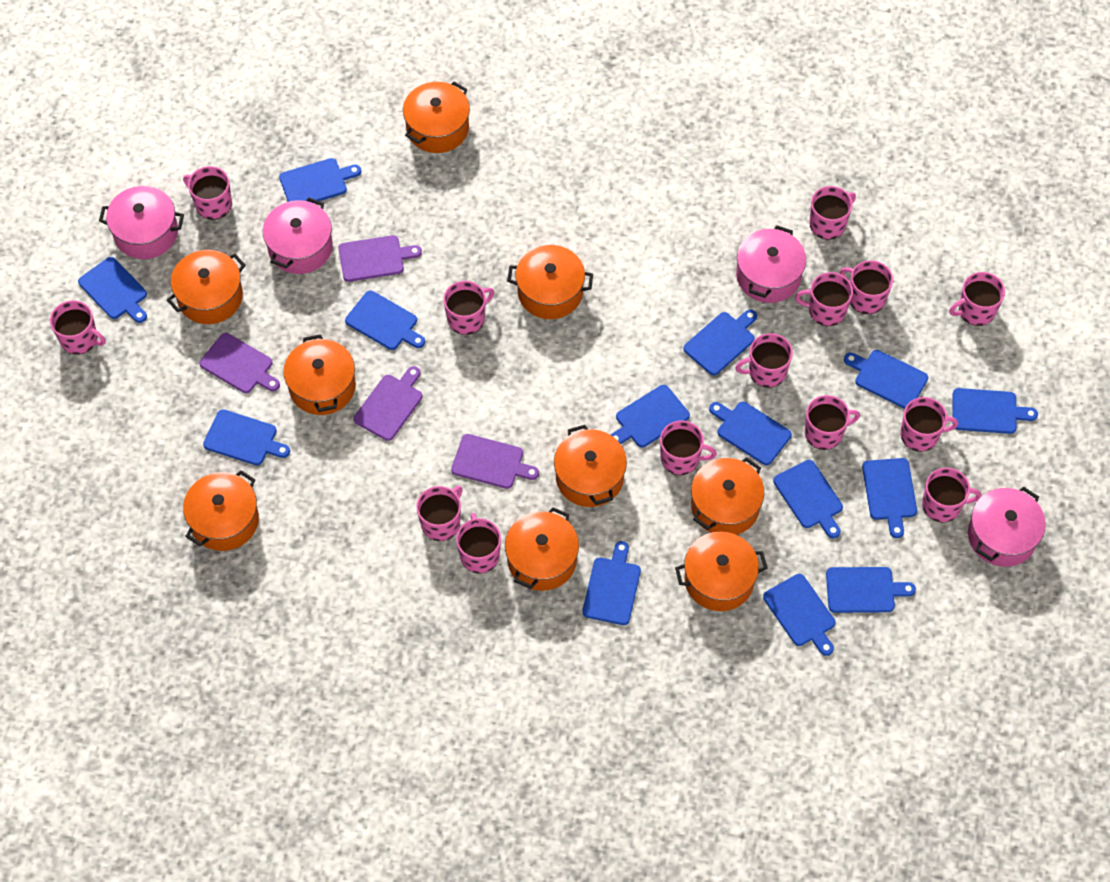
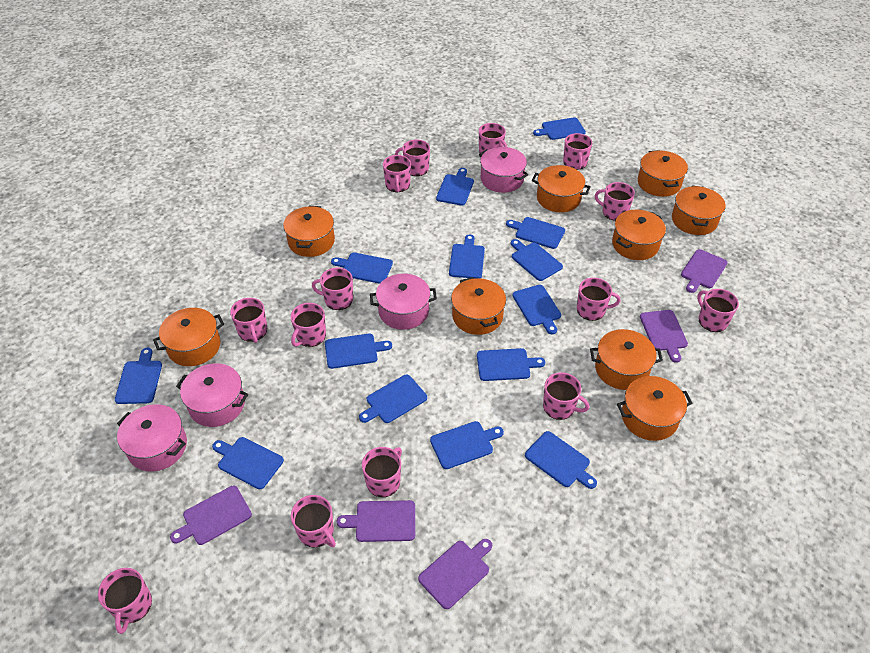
purple cutting board: [199,333,280,393] [338,235,422,282] [354,366,422,441] [451,434,539,489] = 4 -> [170,486,252,545] [336,500,415,542] [418,539,492,609] [640,310,688,363] [681,249,728,293] = 5

